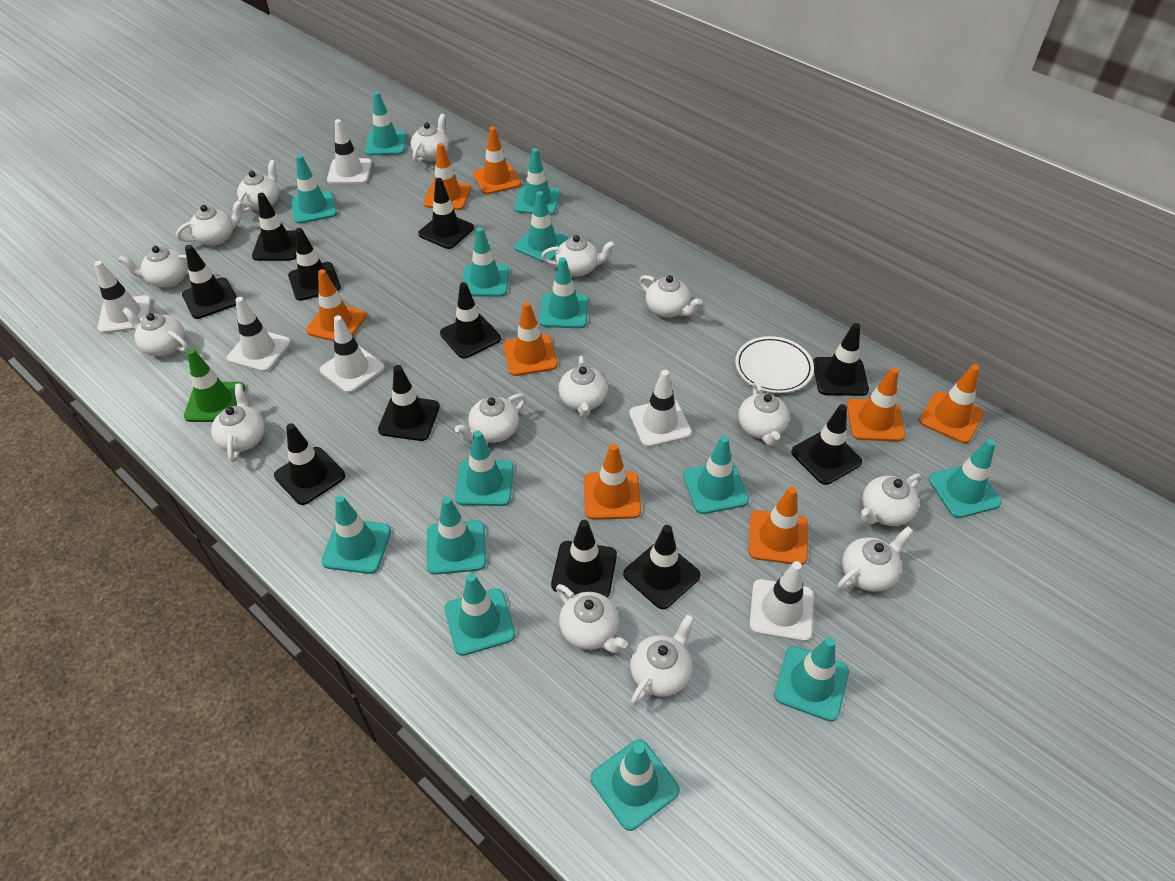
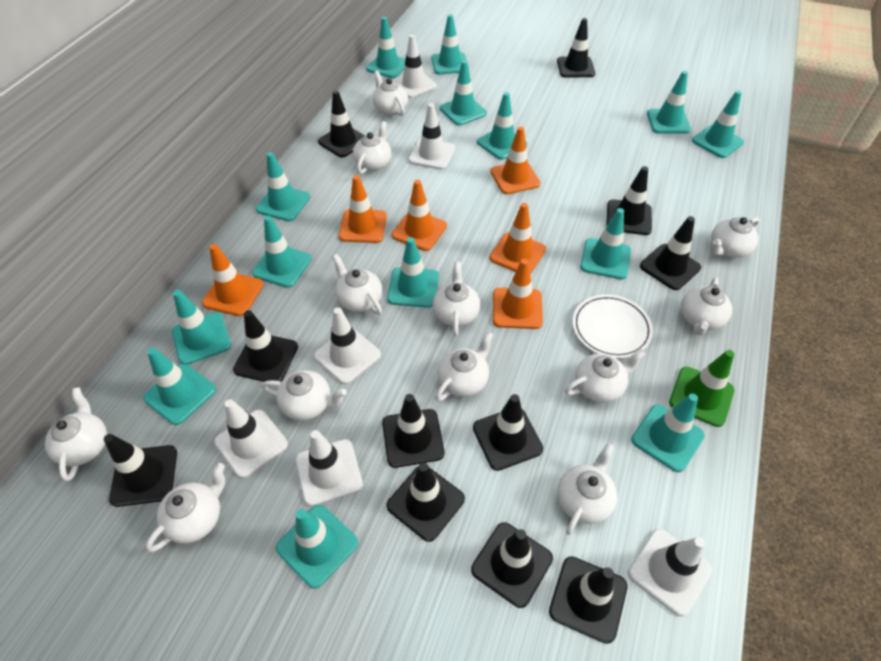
orange traffic cone: [306,269,367,341] [423,143,471,210] [473,127,521,194] [503,302,558,376] [584,444,641,520] [748,487,808,565] [847,367,905,442] [919,364,984,443] = 8 -> [202,244,264,316] [339,175,387,243] [392,180,447,251] [489,203,546,274] [490,126,541,194] [493,259,543,329] = 6
white teapot: [118,246,189,288] [122,307,189,356] [176,200,243,246] [211,384,265,462] [237,160,279,213] [410,114,449,163] [455,393,526,443] [541,235,615,277] [556,584,628,653] [558,356,607,418] [630,614,694,705] [639,275,702,318] [738,382,789,446] [838,526,913,592] [861,473,921,526] = 15 -> [45,387,107,481] [145,463,225,552] [262,370,347,421] [332,254,382,315] [353,121,391,174] [373,71,408,116] [433,262,480,336] [435,332,493,402] [557,443,617,535] [565,349,645,403] [681,277,732,335] [710,217,760,258] = 12

